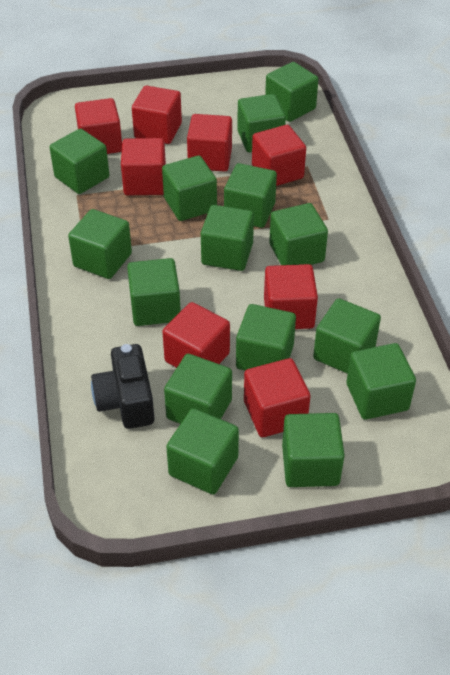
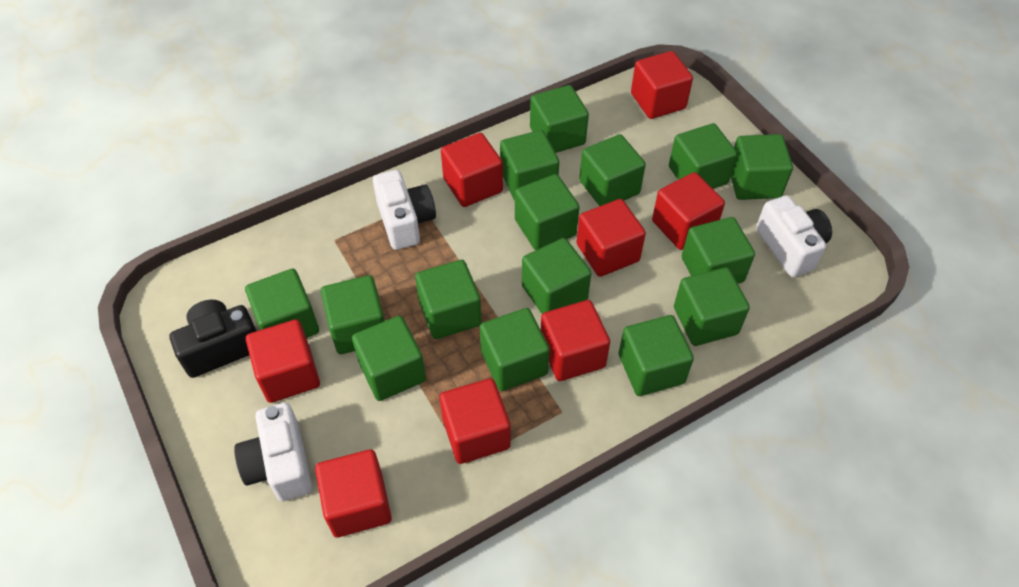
white camera: none = 0 -> [234,403,312,501] [373,170,436,250] [756,195,832,277] = 3

